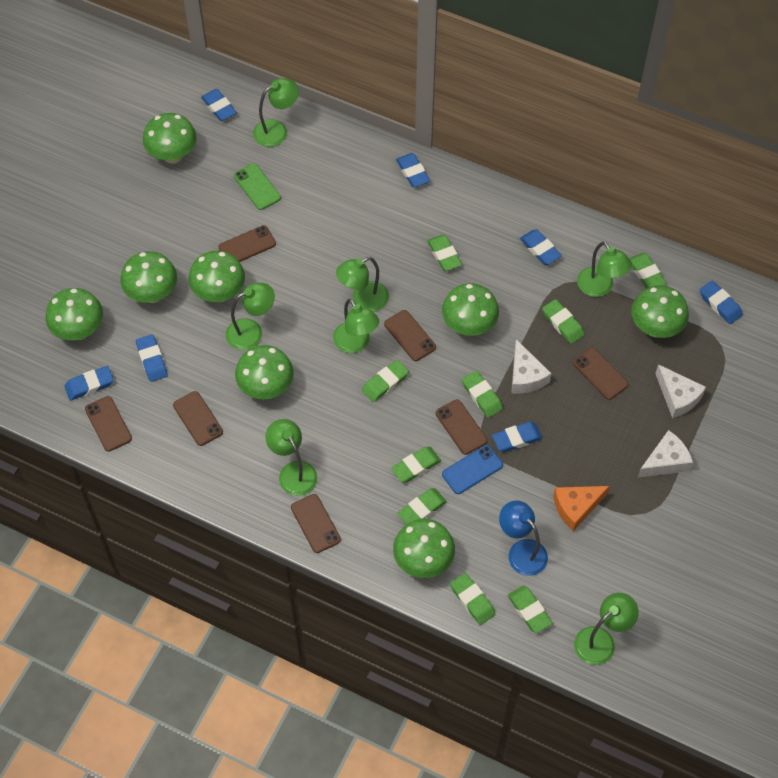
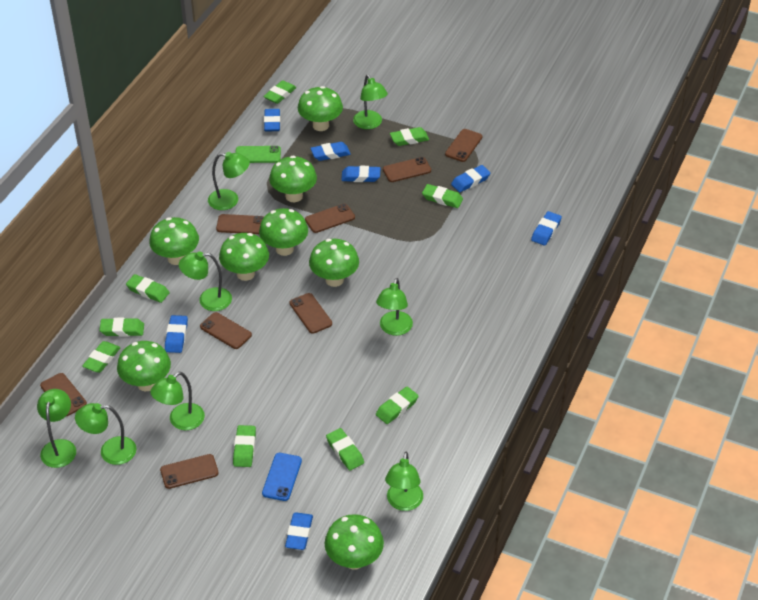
blue lamp: [499,500,548,576] = 1 -> none = 0
brown phone: [85,396,132,452] [173,391,223,446] [218,225,276,262] [291,494,341,553] [384,310,436,361] [436,399,487,455] [573,348,628,400] = 7 -> [40,373,87,416] [160,454,219,489] [200,312,252,349] [216,214,264,234] [290,293,332,334] [305,204,355,233] [383,157,431,182] [445,129,482,162] = 8
green lamp: [226,283,275,350] [253,78,299,147] [265,419,317,496] [333,299,379,353] [336,257,389,312] [574,593,639,665] [577,242,632,297] = 7 -> [37,389,76,468] [75,403,137,465] [150,372,205,430] [179,252,232,311] [208,152,250,210] [353,75,388,129] [376,278,413,336] [385,452,423,511] = 8
orange cheese: [554,486,610,531] = 1 -> none = 0
white cheese: [511,339,552,394] [637,430,693,478] [655,364,706,418] = 3 -> none = 0

